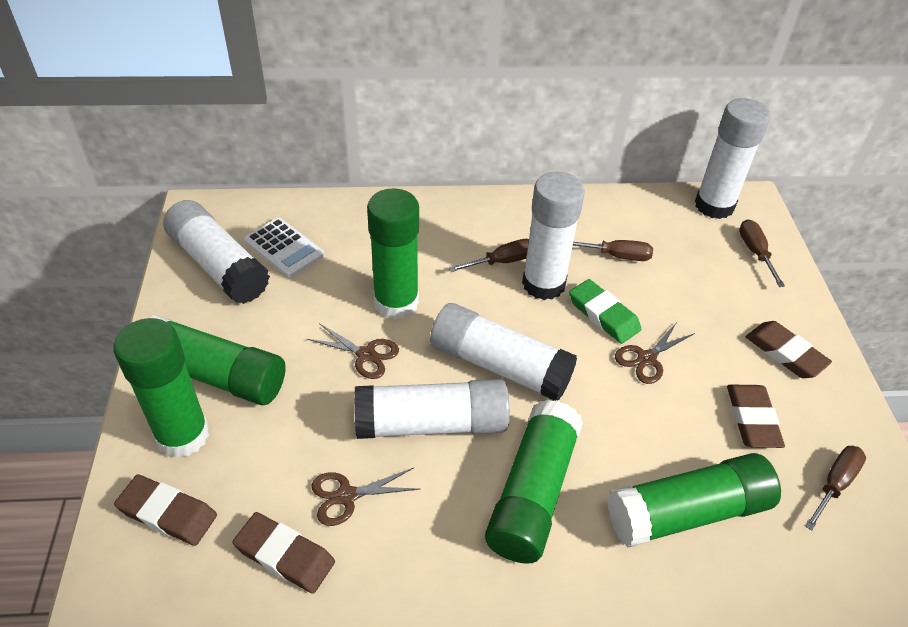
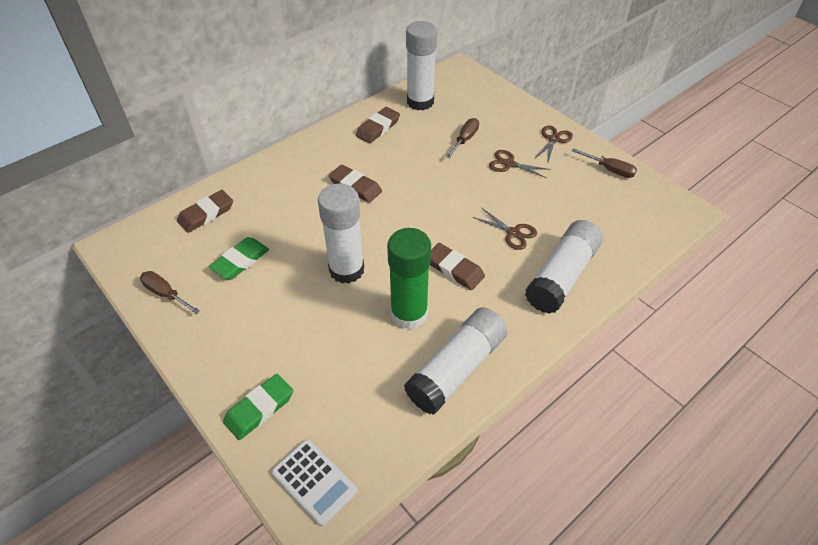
brown screwdriver: [449,239,529,272] [573,240,653,261] [739,220,785,287] [805,446,866,531] = 4 -> [140,271,200,314] [446,118,479,158] [572,148,637,178] = 3
green eraser: [569,279,641,344] = 1 -> [209,237,269,280] [223,374,293,440] = 2
green glue stick: [114,318,209,458] [151,315,286,405] [367,188,419,320] [485,399,583,564] [608,453,781,548] = 5 -> [387,228,431,330] = 1
white glue stick: [163,200,270,304] [354,379,510,439] [430,303,577,401] [522,172,585,300] [695,98,771,219] = 5 -> [318,184,364,284] [404,307,508,415] [406,21,437,110] [525,220,603,314] = 4

